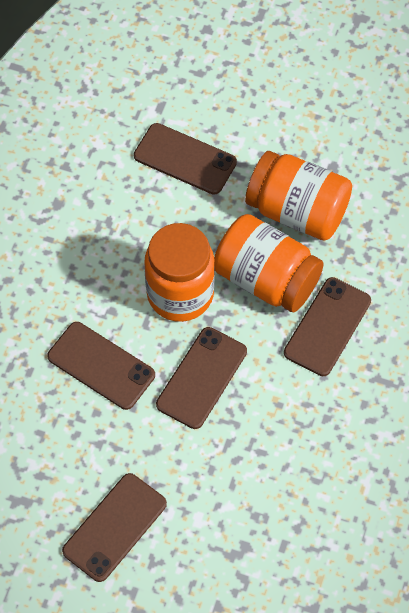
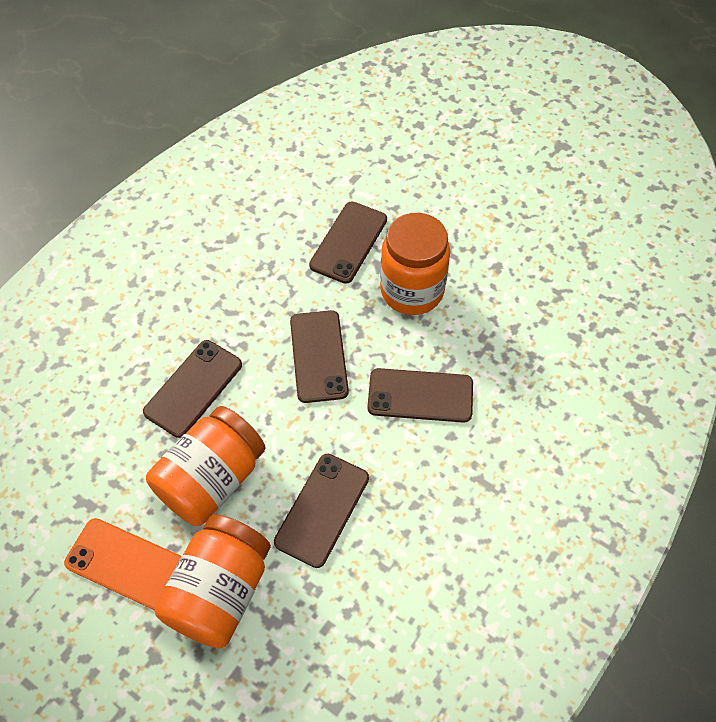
orange phone: none = 0 -> [64,518,181,610] = 1

